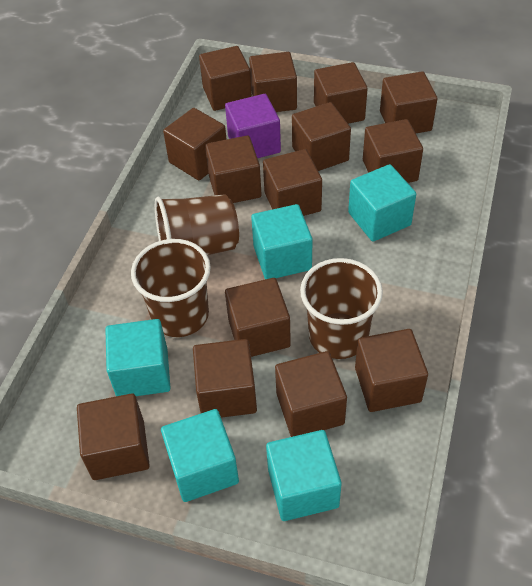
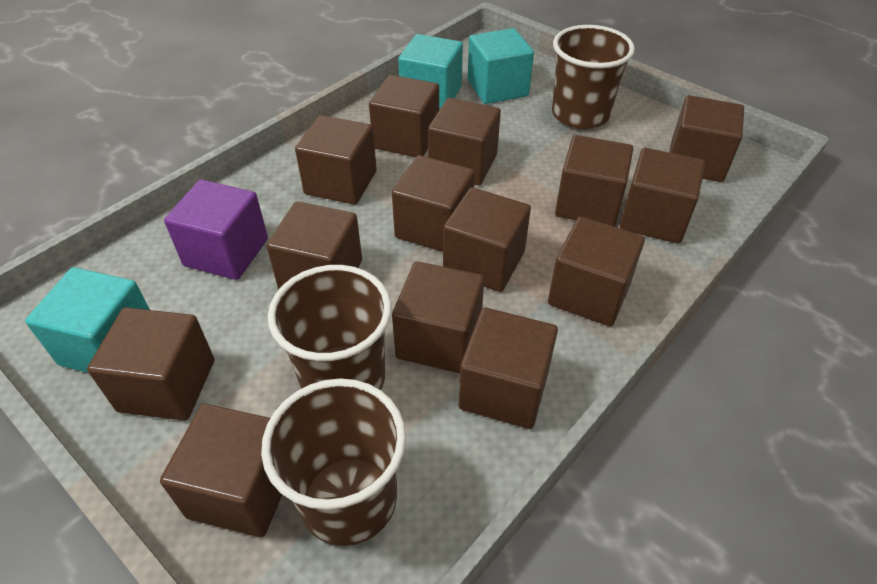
turquoise cube: [105,319,170,396] [161,409,239,502] [251,204,312,279] [266,430,342,521] [348,164,416,242] = 5 -> [25,267,150,373] [398,34,463,110] [468,28,534,104] = 3

